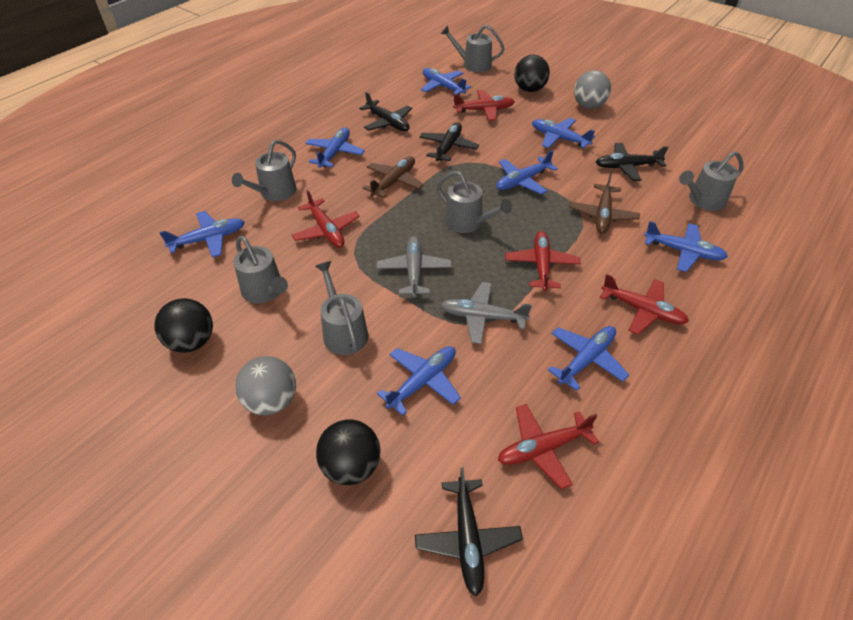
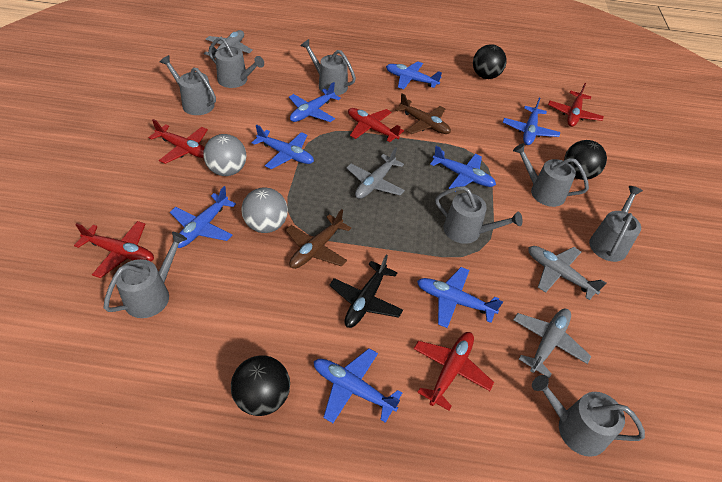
black plane: [359,92,412,131] [415,467,523,596] [419,122,479,161] [596,143,668,181] = 4 -> [329,255,403,328] = 1
grey plane: [376,236,452,297] [441,282,532,344] = 2 -> [204,30,253,58] [346,147,405,199] [513,308,592,378] [528,246,606,300] = 4
grey watering can: [232,140,297,201] [234,236,288,303] [315,261,368,355] [437,171,512,233] [441,25,505,72] [679,151,744,211] = 6 -> [104,232,187,318] [160,55,216,115] [208,37,264,88] [300,39,356,95] [435,186,523,244] [513,143,589,207] [532,375,645,457] [589,186,643,262] = 8

